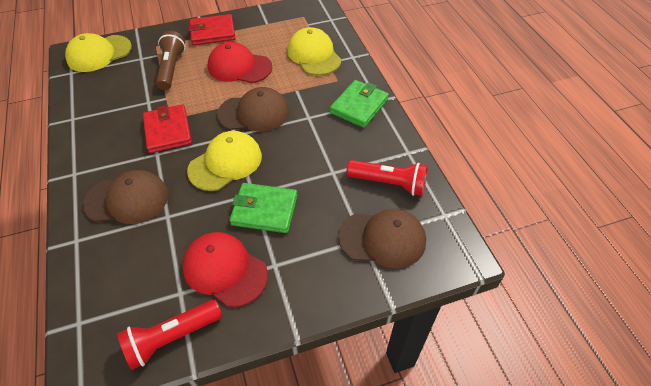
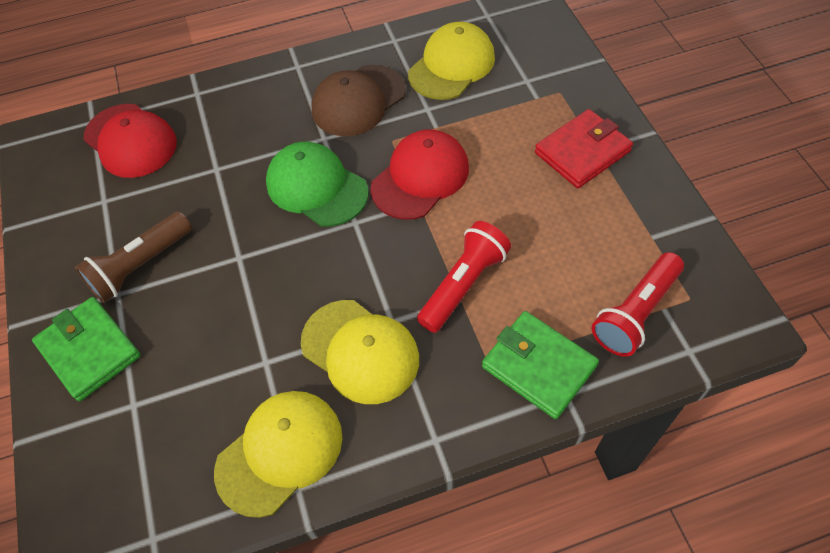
brown cap: [83,170,168,224] [217,87,289,132] [338,209,426,268] = 3 -> [311,65,406,136] = 1
green cap: none = 0 -> [266,142,368,227] = 1
red wallet: [143,104,192,153] [188,14,236,45] = 2 -> [535,109,633,188] = 1

